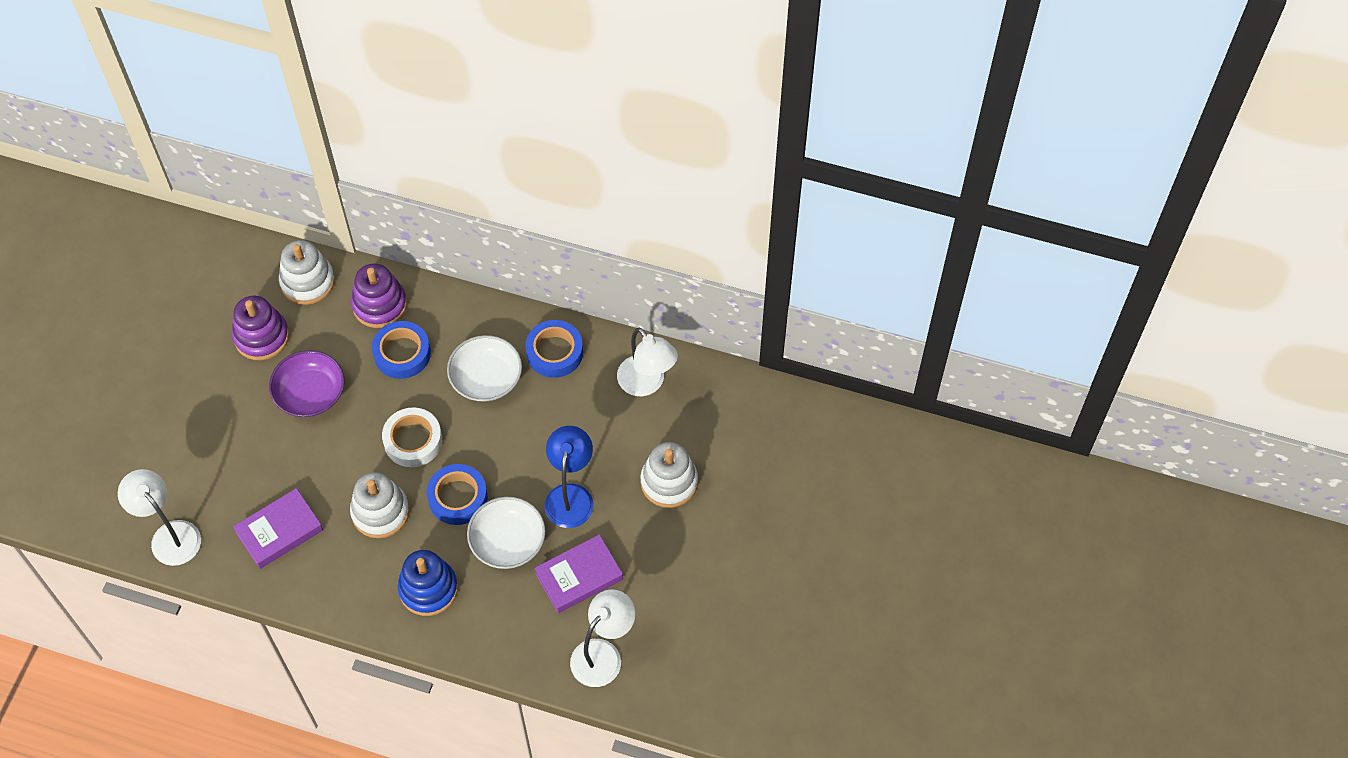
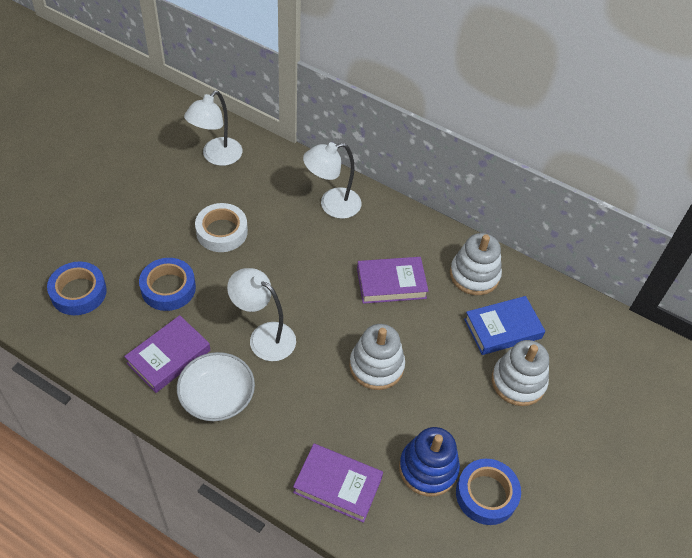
blue book: none = 0 -> [464,296,545,355] = 1
blue lamp: [545,426,593,528] = 1 -> none = 0
purple book: [233,488,323,569] [535,534,623,613] = 2 -> [124,315,210,393] [293,444,383,523] [357,257,429,304] = 3
purple bowl: [269,350,344,417] = 1 -> none = 0
purple stacking toy: [232,296,289,360] [351,263,407,328] = 2 -> none = 0
white bowl: [447,335,522,402] [467,497,545,569] = 2 -> [177,352,255,421] = 1

